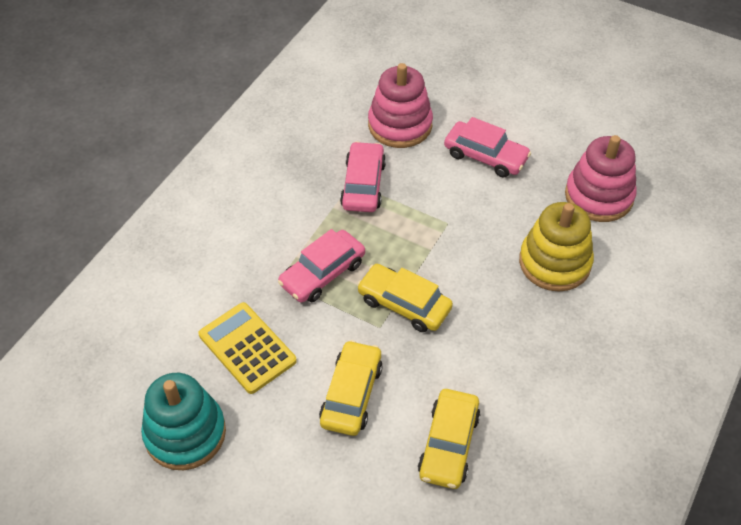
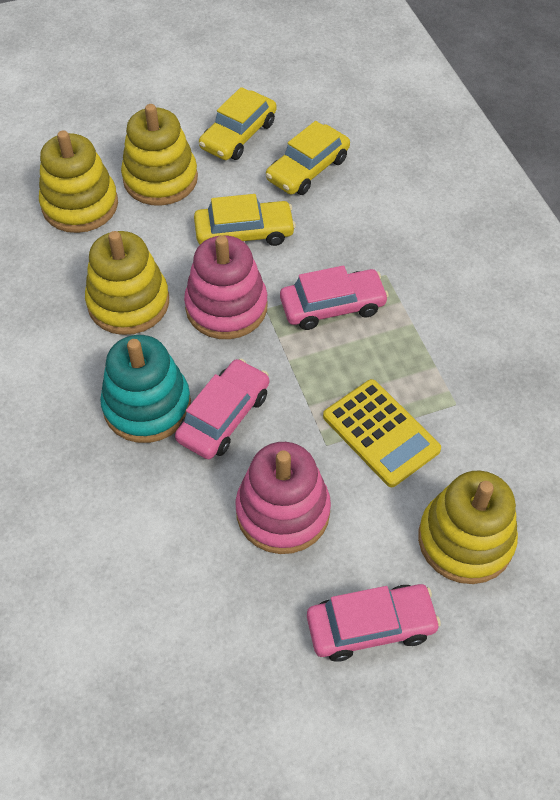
yellow stacking toy: [519,202,594,292] = 1 -> [39,130,118,233] [85,231,169,335] [121,104,198,206] [418,471,518,584] = 4

